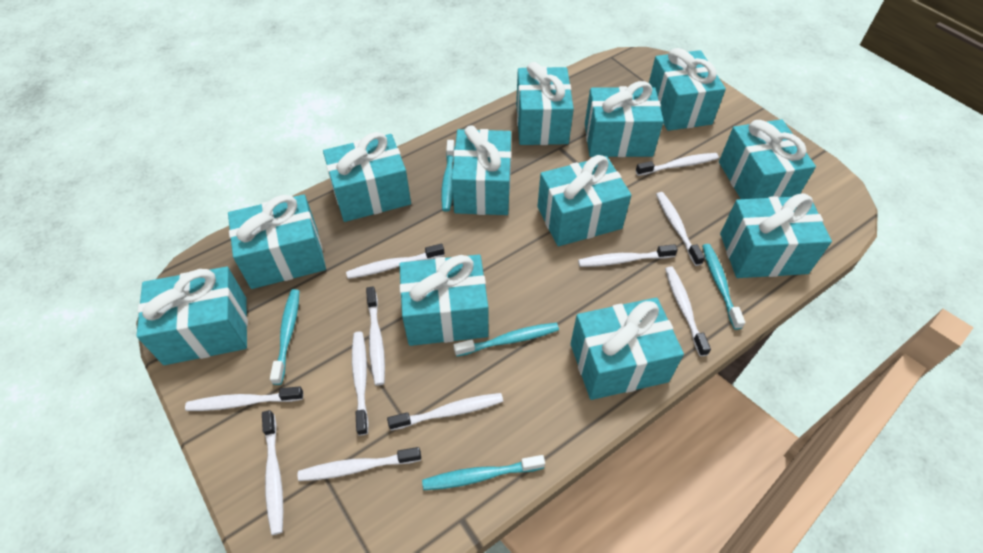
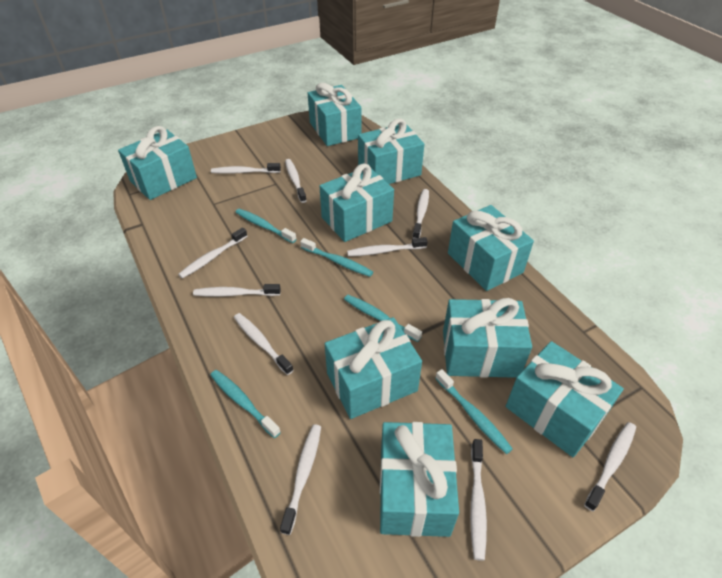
turquoise gift: [136,267,248,365] [228,194,326,289] [323,132,411,222] [399,255,489,346] [452,125,511,215] [516,62,574,145] [537,155,631,246] [571,298,684,400] [585,81,664,157] [649,48,726,131] [719,119,816,199] [720,193,832,278] = 12 -> [118,126,197,200] [308,83,361,146] [319,164,394,242] [325,317,422,419] [358,118,424,184] [380,422,459,537] [443,298,532,378] [448,205,534,291] [506,341,624,457] = 9
white toothbrush: [185,386,303,411] [262,410,283,535] [298,447,421,481] [346,244,444,279] [352,332,369,435] [366,287,385,386] [387,393,503,430] [578,244,678,267] [636,153,719,176] [656,192,705,266] [665,266,711,357] = 11 -> [178,227,247,279] [193,284,281,297] [211,163,281,174] [234,313,293,375] [280,424,321,535] [285,159,307,203] [347,237,428,256] [413,189,429,238] [470,439,487,561] [584,422,636,511] = 10

